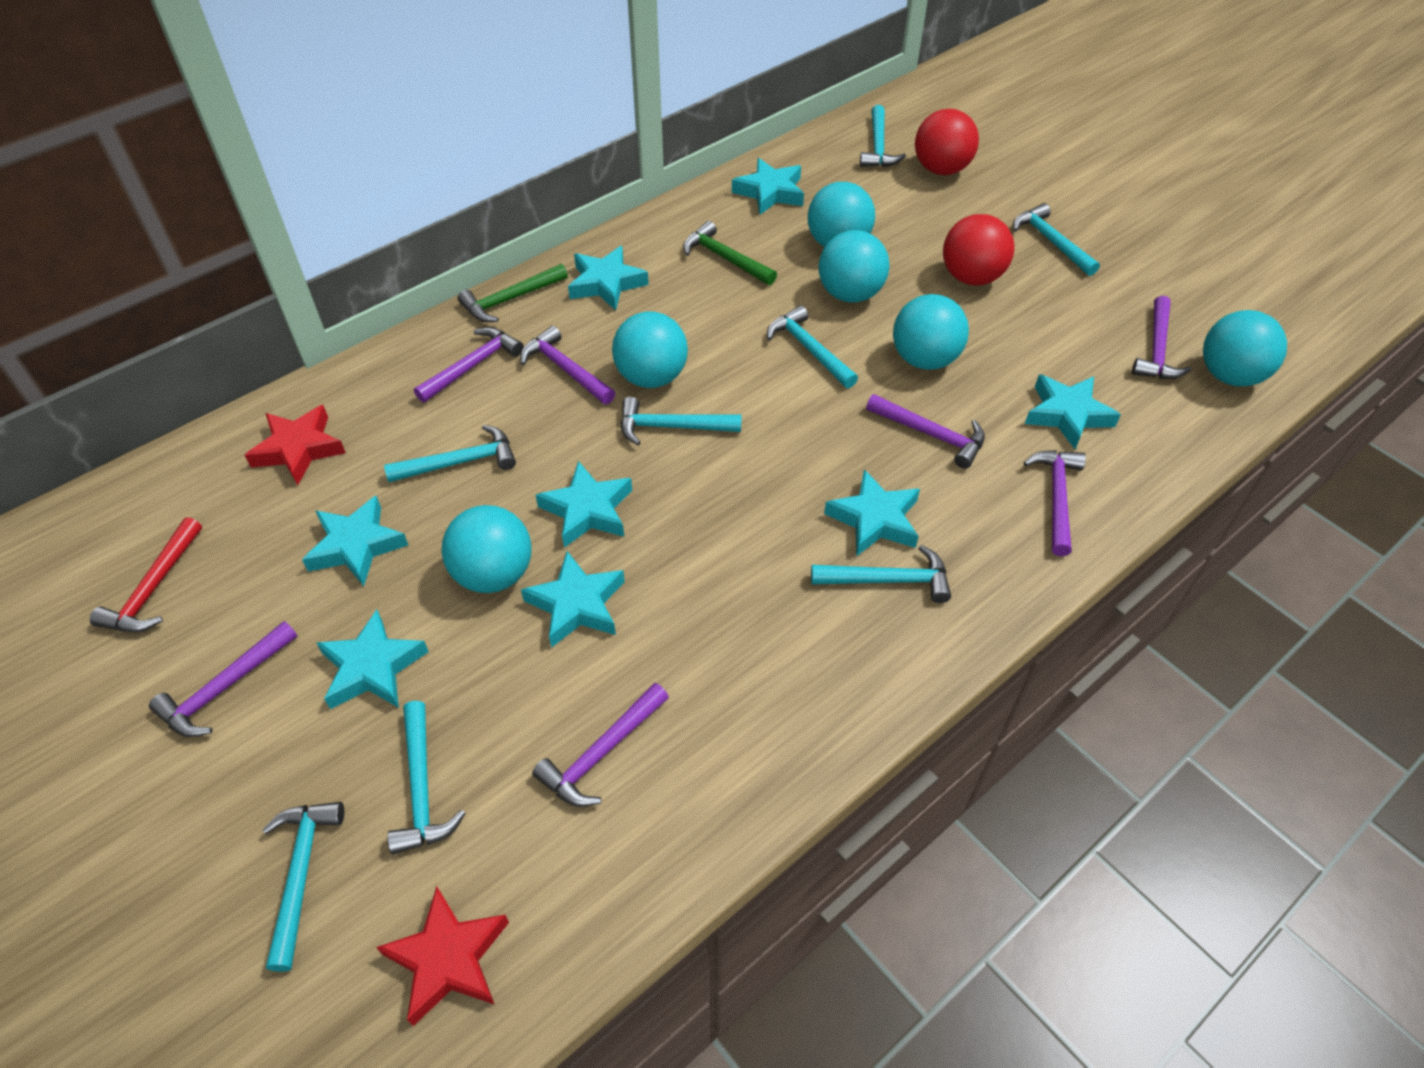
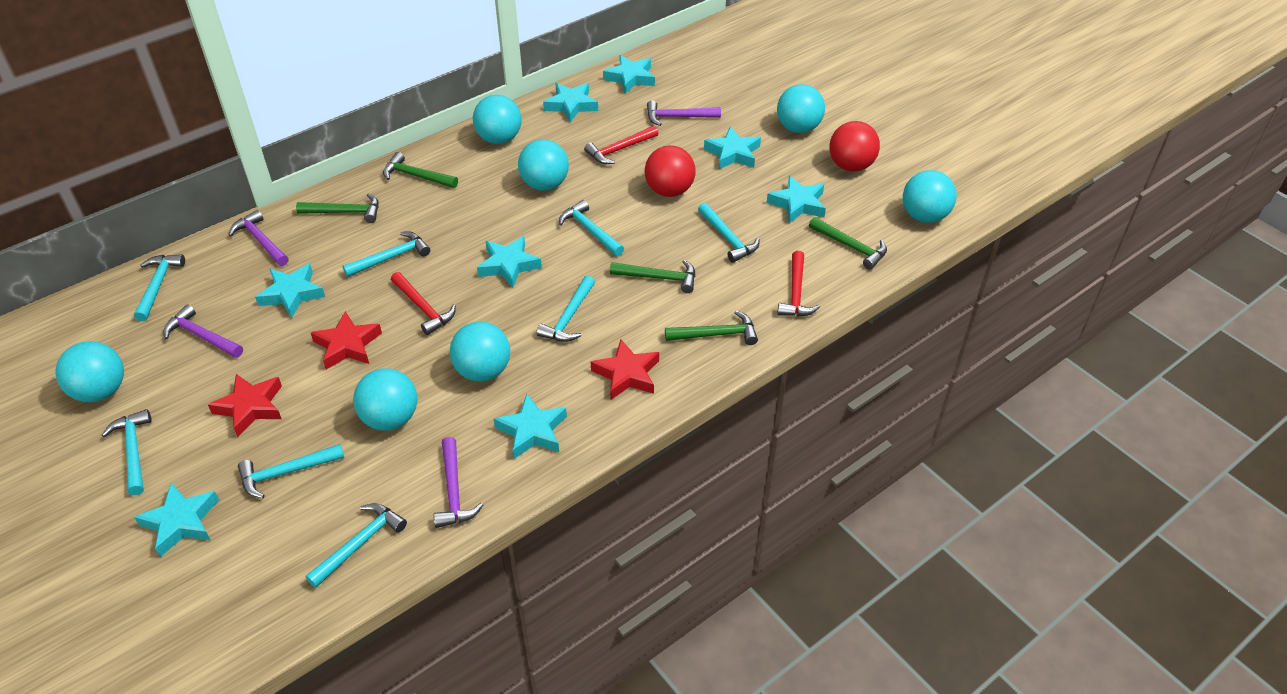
green hammer: [458,264,568,322] [683,221,777,285] = 2 -> [296,193,379,223] [383,152,458,188] [610,260,695,293] [665,311,758,345] [809,217,887,270] = 5
purple hammer: [149,621,298,737] [414,327,524,403] [520,326,615,404] [532,683,669,807] [866,394,985,469] [1024,450,1086,556] [1132,296,1191,379] = 7 -> [163,304,243,358] [229,210,289,266] [434,437,483,528] [647,100,721,126] = 4
red hammer: [90,517,202,632] = 1 -> [391,272,456,335] [584,126,659,164] [777,251,820,317] = 3
red star: [244,405,346,485] [376,886,509,1026] = 2 -> [208,374,282,437] [311,311,382,369] [591,339,659,399] = 3
turquoise ball: [442,505,532,593] [612,312,688,388] [808,182,875,247] [819,230,890,303] [893,294,969,370] [1203,310,1287,386] = 6 -> [56,341,124,402] [353,368,417,431] [450,322,510,382] [473,95,522,144] [518,139,569,191] [777,84,825,133] [903,170,957,223] = 7

